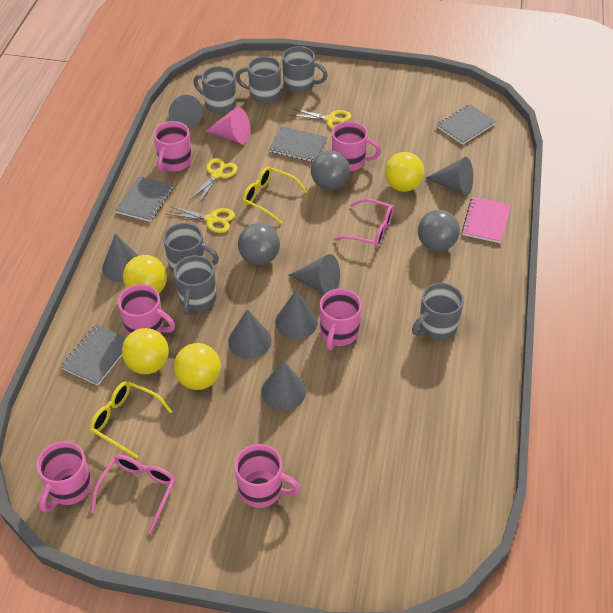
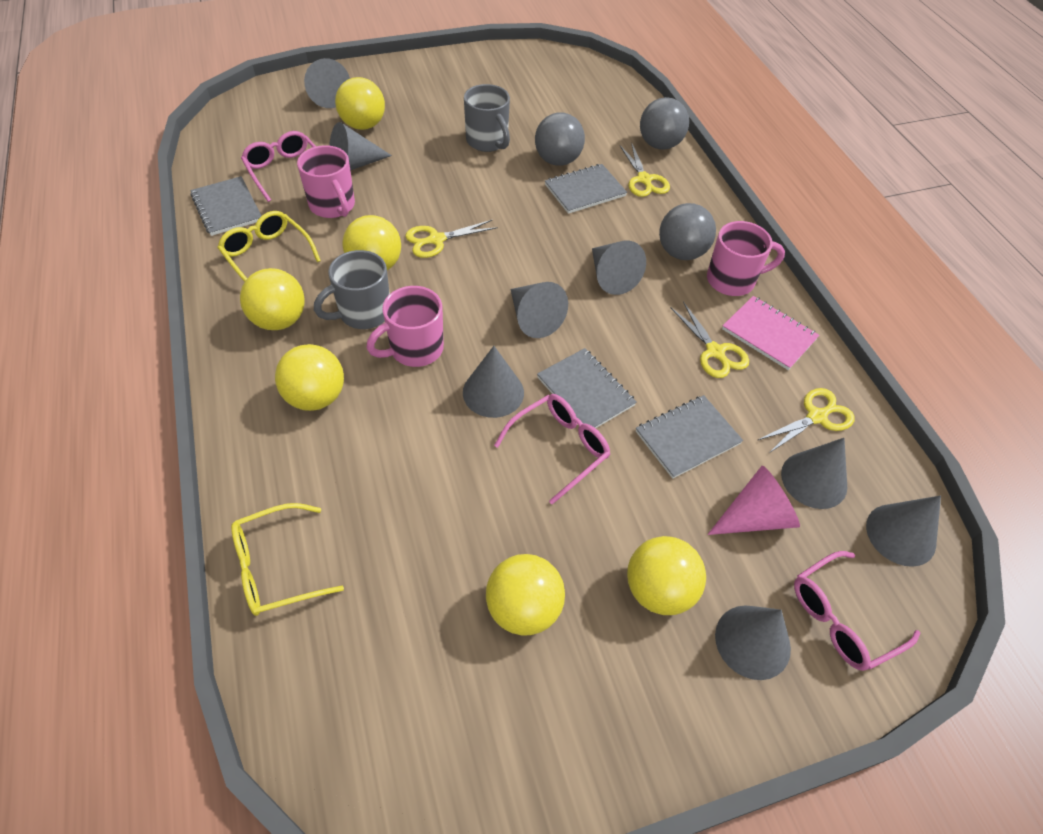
grey cone: [102,234,139,282] [169,95,203,130] [228,309,272,359] [261,360,306,410] [275,290,318,339] [288,254,340,294] [425,157,473,195] = 7 -> [304,58,350,108] [329,122,392,171] [463,346,524,418] [510,282,568,338] [592,240,646,295] [715,605,791,680] [781,438,847,509] [866,496,941,567] = 8
grey mug: [163,223,219,274] [174,255,217,315] [193,66,236,114] [235,56,281,104] [282,46,328,93] [412,283,464,340] = 6 -> [314,250,390,329] [464,84,510,152] = 2
pink glasses: [91,455,175,533] [333,198,394,248] = 2 -> [241,131,316,202] [494,394,610,504] [794,551,920,671] = 3
pink mug: [36,441,92,512] [118,284,175,335] [153,121,192,172] [234,444,301,508] [320,289,362,350] [332,121,381,171] = 6 -> [297,145,355,218] [366,286,444,367] [707,221,785,296] = 3
yellow ball: [122,328,169,374] [123,255,167,293] [174,343,221,390] [385,152,424,192] = 4 -> [240,268,305,330] [275,344,344,411] [335,77,385,130] [343,215,401,270] [486,554,565,636] [627,536,706,615] = 6
yellow scissors: [166,206,235,233] [190,158,238,203] [290,108,352,129] = 3 -> [405,219,498,258] [620,143,670,197] [670,302,749,378] [758,388,855,454] = 4

